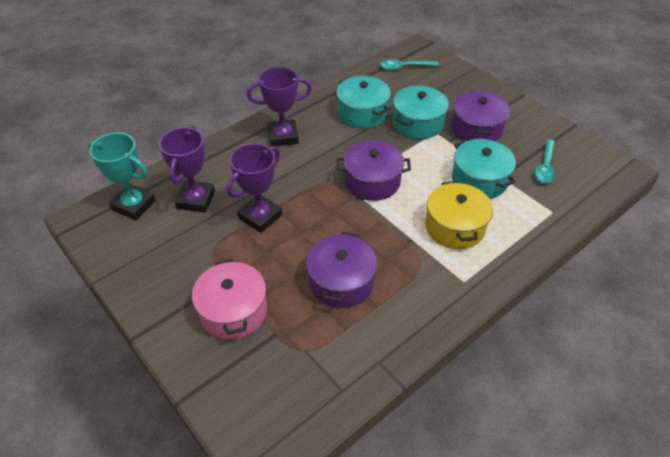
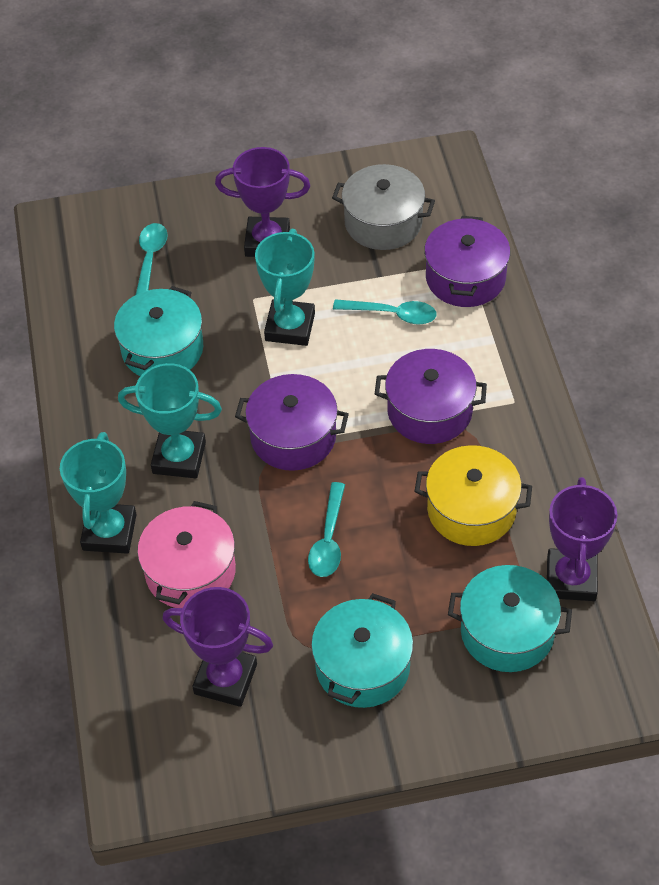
grey pot: none = 0 -> [332,164,435,250] = 1
turquoise spoon: [381,59,439,70] [534,139,555,183] = 2 -> [136,223,167,295] [308,482,345,577] [333,299,437,325] = 3
turquoise trophy: [88,133,156,220] = 1 -> [60,432,137,554] [118,363,222,478] [255,229,315,346] = 3

